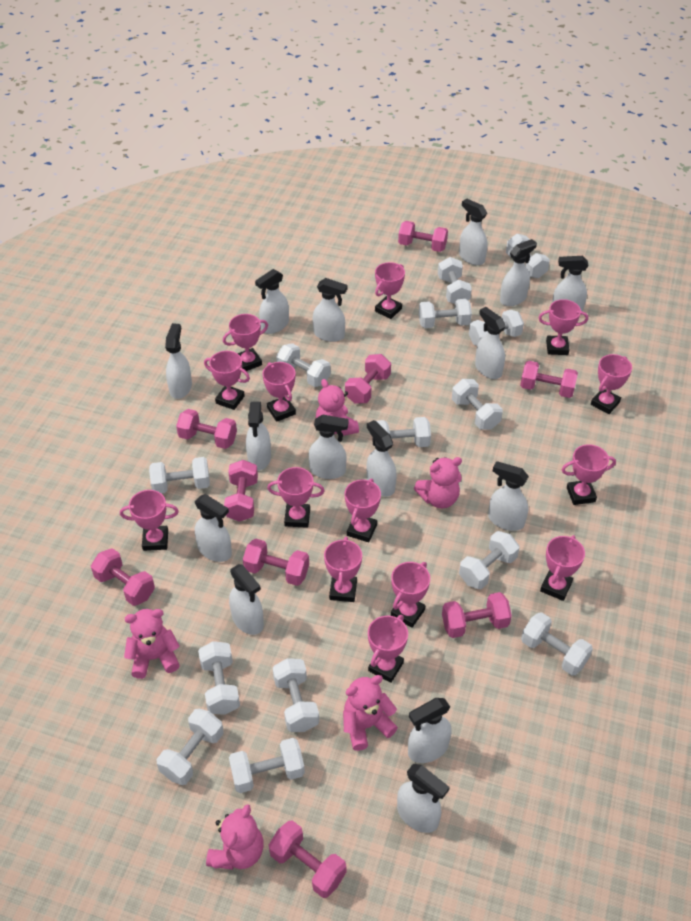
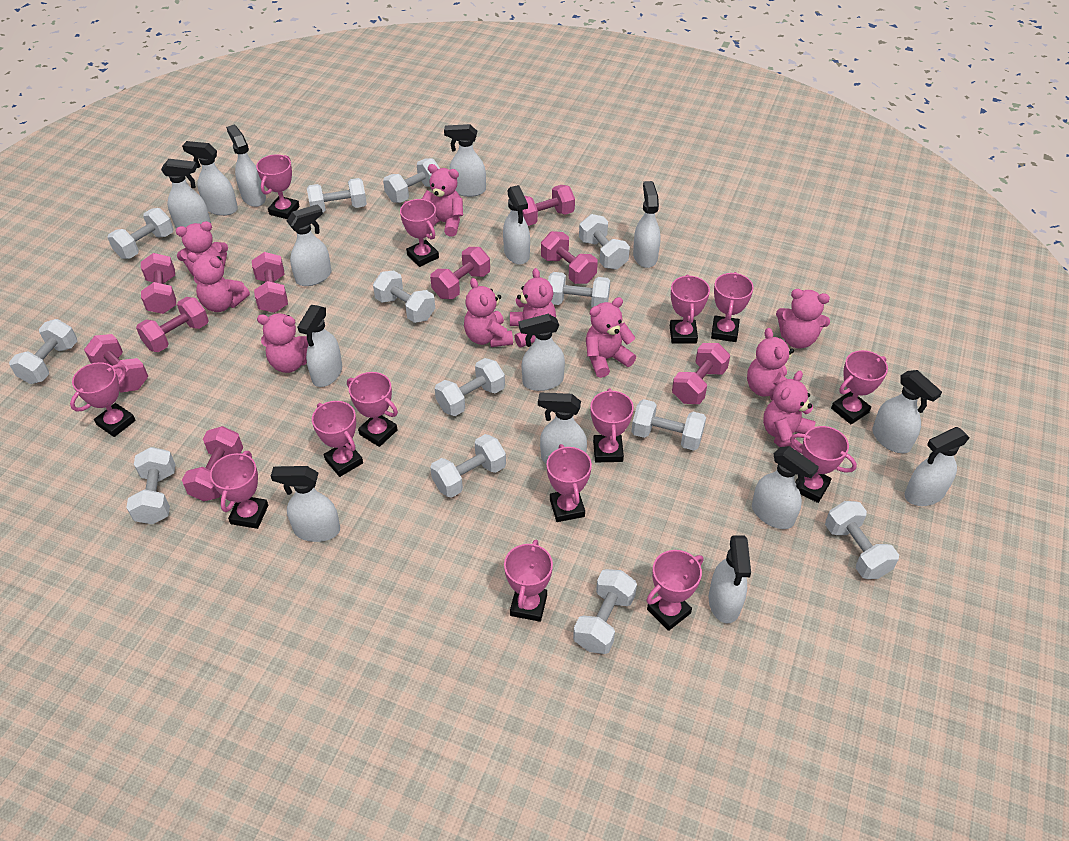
pink teddy bear: [124,609,180,679] [206,804,264,870] [316,379,359,436] [343,675,398,751] [414,457,462,508] = 5 -> [176,221,228,276] [187,252,250,312] [257,313,309,373] [422,164,463,237] [464,278,513,347] [510,268,556,347] [586,297,636,378] [747,328,794,401] [763,371,816,453] [776,289,830,349] = 10
white dumbbell: [149,457,210,494] [157,709,224,785] [198,641,240,715] [229,738,305,793] [272,658,319,732] [276,343,331,387] [376,417,431,447] [419,299,472,328] [438,257,472,304] [452,379,503,430] [459,531,519,589] [469,310,524,346] [506,234,550,278] [521,612,593,675] = 14 -> [9,319,77,384] [107,208,173,259] [126,447,176,524] [307,178,367,213] [373,271,435,323] [383,158,440,203] [430,434,506,498] [435,358,505,416] [548,272,610,307] [573,569,637,654] [579,214,630,270] [631,399,706,450] [825,501,899,579] = 13

